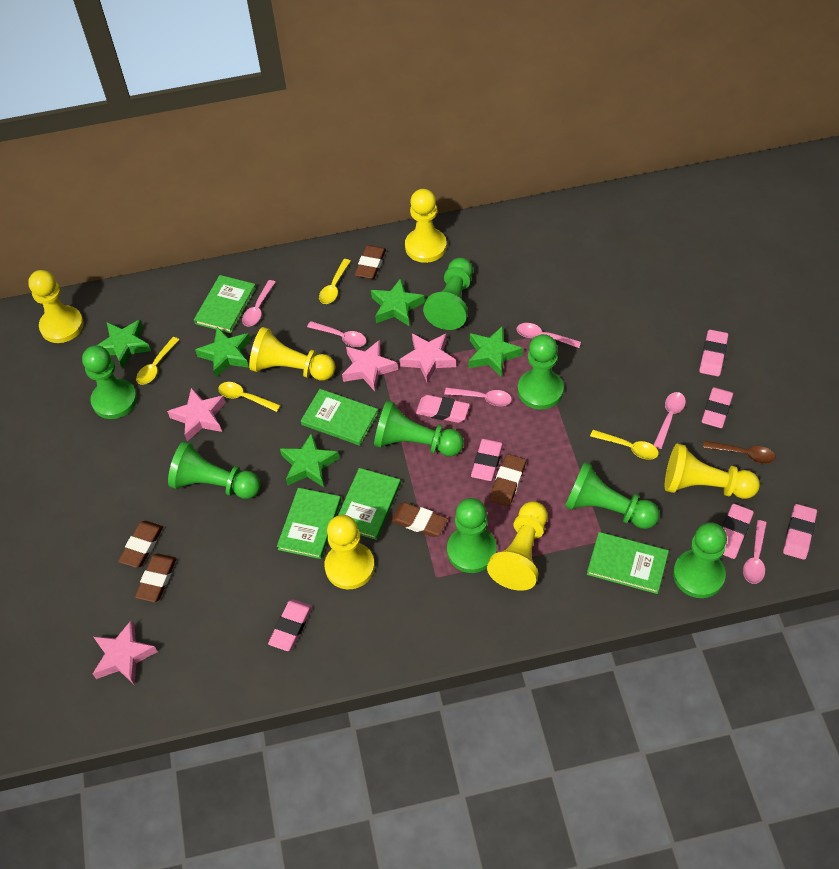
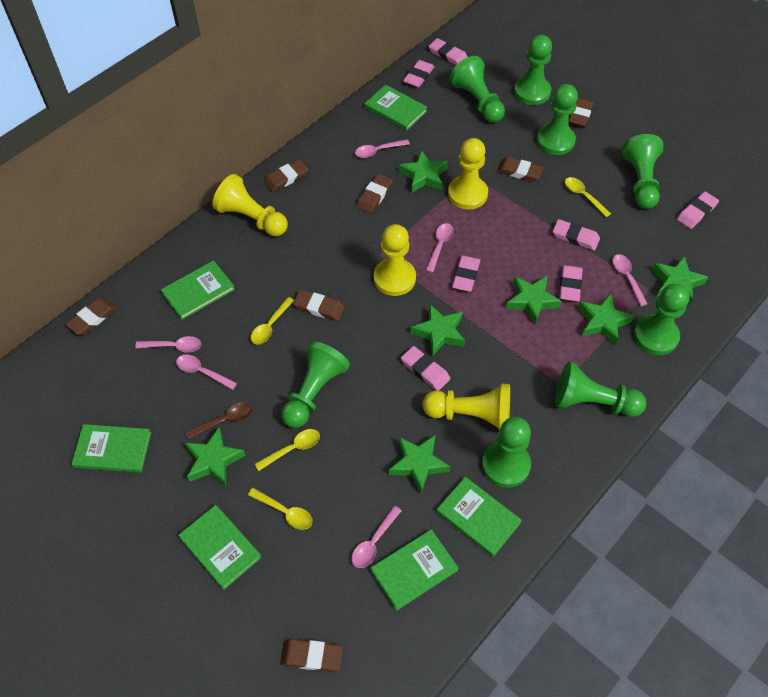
brown eraser: [118,521,163,568] [135,554,177,602] [355,245,386,279] [391,503,448,537] [490,454,526,506] = 5 -> [66,298,117,335] [264,159,308,192] [280,639,343,672] [293,290,345,321] [356,174,393,213] [497,157,544,182] [568,98,594,127] = 7
green book: [194,275,256,333] [277,488,341,559] [301,389,378,446] [338,468,401,540] [587,532,669,594] = 5 -> [72,424,151,473] [161,260,235,320] [178,505,261,590] [365,85,427,131] [370,529,459,610] [436,477,522,557] = 6
green star: [96,320,151,369] [195,327,251,377] [280,433,339,487] [371,278,425,326] [469,326,523,378] = 5 -> [185,428,246,486] [389,435,450,493] [399,150,448,193] [411,304,465,356] [506,276,562,324] [578,293,634,345] [652,255,708,305] = 7
pink star: [93,621,158,685] [167,388,225,441] [342,340,398,391] [399,333,456,383] = 4 -> none = 0
yellow pawn: [28,270,84,343] [249,327,336,380] [324,515,375,589] [405,189,447,263] [487,501,548,591] [665,443,760,499] = 6 -> [212,174,288,236] [373,224,416,296] [423,384,510,430] [448,138,488,209] = 4

